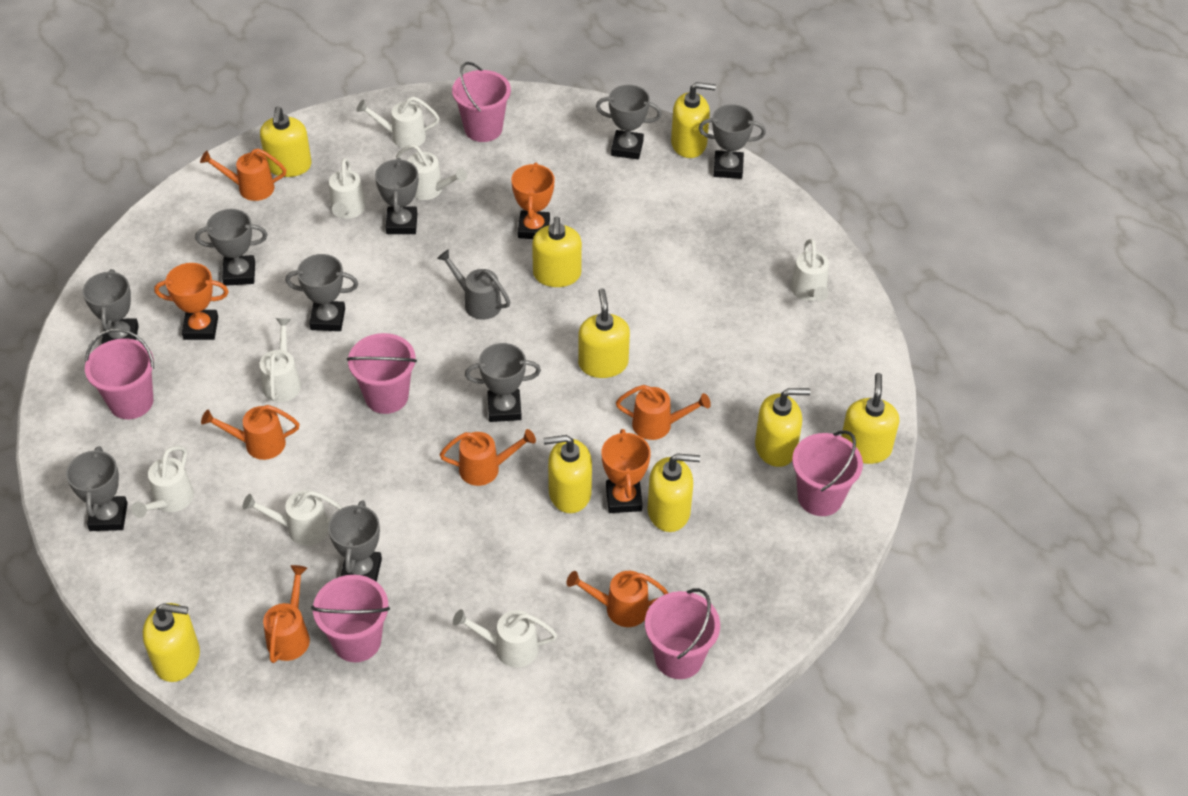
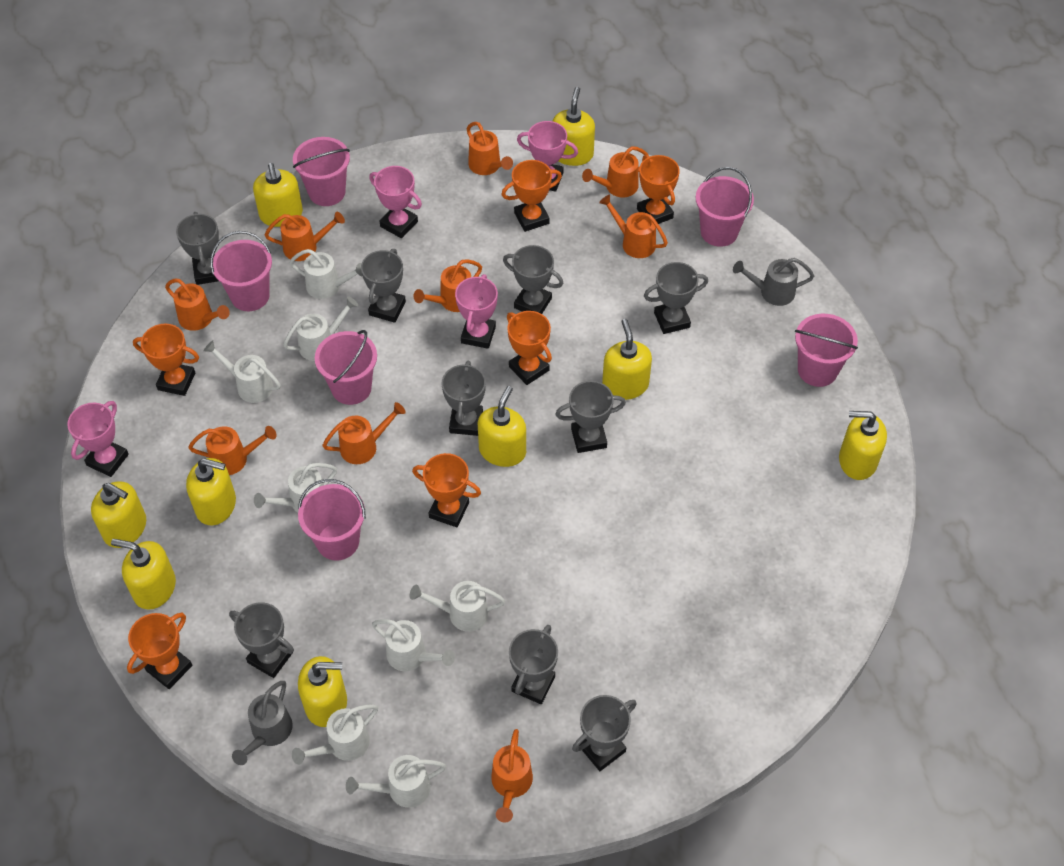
grey watering can: [437,249,510,320] = 1 -> [232,681,293,765] [733,258,814,306] = 2
orange trophy: [154,263,229,340] [511,163,555,239] [601,429,651,513] = 3 -> [127,613,192,689] [133,324,199,396] [412,453,481,527] [501,160,562,232] [507,311,552,385] [637,155,680,224] = 6
orange watering can: [200,148,286,201] [201,405,300,460] [263,565,310,663] [440,429,536,486] [566,571,668,627] [616,385,711,440] = 6 -> [165,279,230,331] [188,426,277,475] [265,212,345,261] [322,402,406,464] [414,259,482,312] [467,122,513,175] [491,729,533,823] [582,146,649,197] [599,194,668,258] = 9
pink trophy: none = 0 -> [67,401,129,477] [369,166,422,238] [455,274,498,349] [517,121,578,192] = 4

